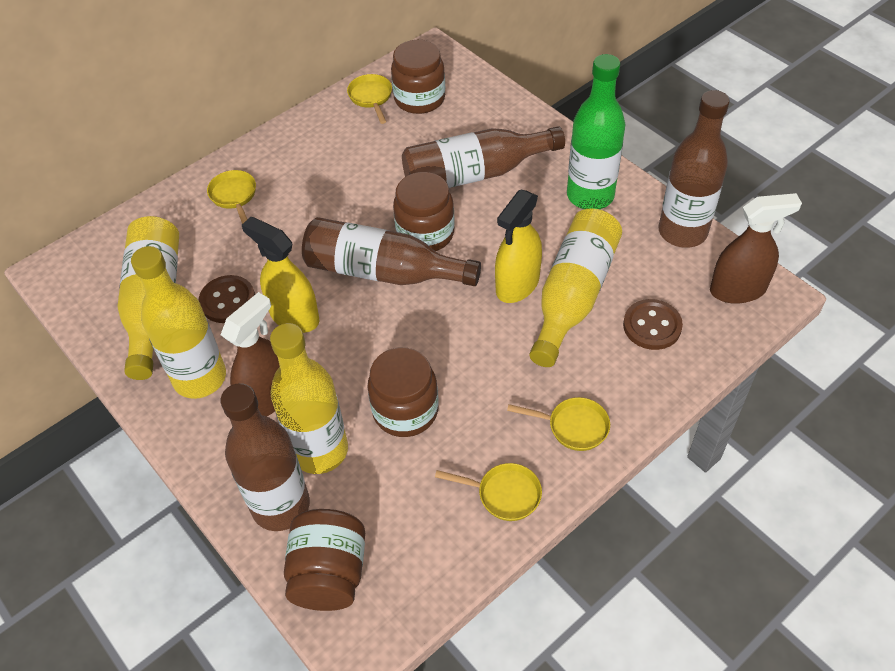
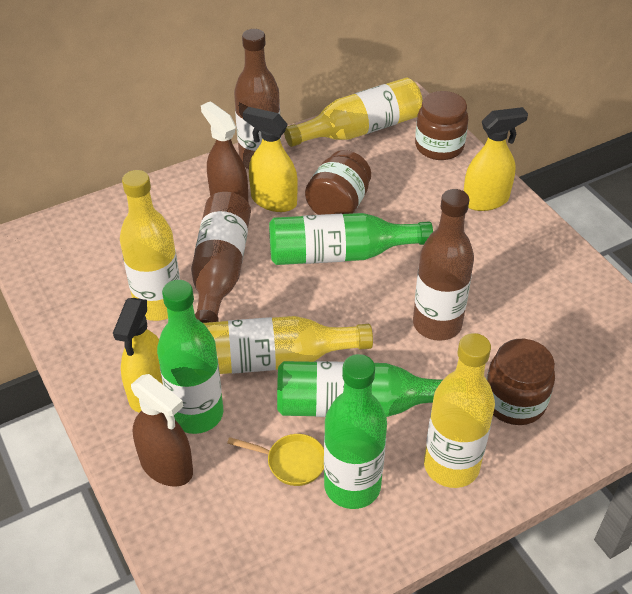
brown bottle: [220,383,310,531] [302,217,481,286] [402,126,565,188] [658,90,730,248] = 4 -> [191,192,251,323] [234,29,281,169] [413,189,474,341] = 3
brown button: [199,275,255,323] [623,299,683,350] = 2 -> none = 0
brown jar: [284,509,365,611] [367,347,439,437] [391,40,445,114] [393,172,455,251] = 4 -> [305,150,371,215] [415,91,468,160] [486,339,555,425] = 3
green bottle: [567,54,625,209] = 1 -> [157,280,223,434] [269,213,433,265] [277,361,443,417] [324,354,387,509] = 4
yellow pan: [207,170,256,224] [347,74,392,124] [435,463,542,521] [507,397,610,451] = 4 -> [227,434,324,486] = 1
yellow spray bottle: [242,217,319,333] [495,189,542,303] = 2 -> [113,298,163,412] [243,107,298,212] [464,107,528,211] = 3

